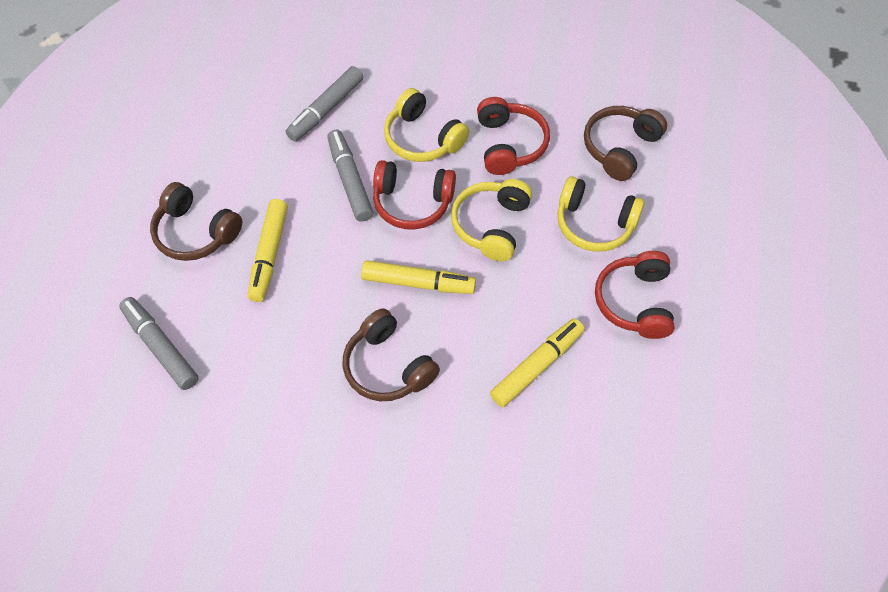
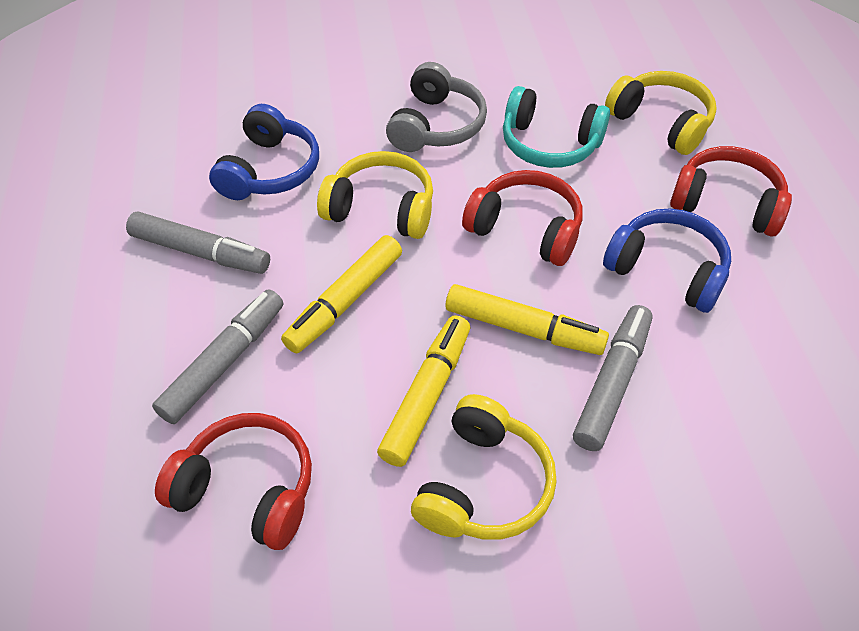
blue headphones: none = 0 -> [209,104,319,200] [603,209,731,313] = 2
brown headphones: [150,182,242,261] [343,309,440,401] [584,106,667,181] = 3 -> none = 0
grey headphones: none = 0 -> [386,62,487,152] = 1
turquoise headphones: none = 0 -> [503,86,610,168] = 1

